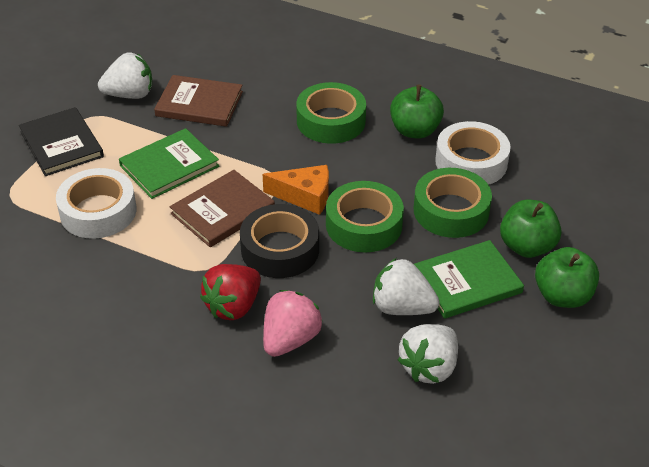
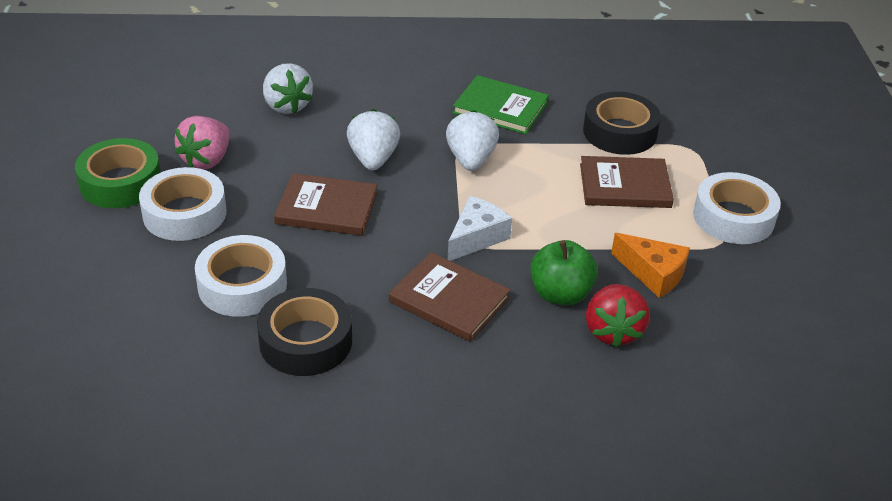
black book: [19,107,104,176] = 1 -> none = 0
black tape: [240,204,319,278] = 1 -> [257,288,352,376] [583,92,661,155] = 2
brown book: [154,75,243,127] [170,170,275,247] = 2 -> [274,173,377,236] [389,252,511,342] [580,156,674,208] = 3
green apple: [390,85,444,139] [500,200,561,258] [535,247,599,308] = 3 -> [530,240,598,305] = 1
green book: [119,128,219,199] [414,240,524,319] = 2 -> [453,75,549,134] = 1
green tape: [296,82,366,144] [326,181,404,253] [414,168,492,238] = 3 -> [75,138,161,208] = 1
white cheese: none = 0 -> [448,196,512,261] = 1
white tape: [56,168,137,239] [435,121,511,185] = 2 -> [139,167,227,241] [195,235,287,317] [693,172,781,244] = 3

